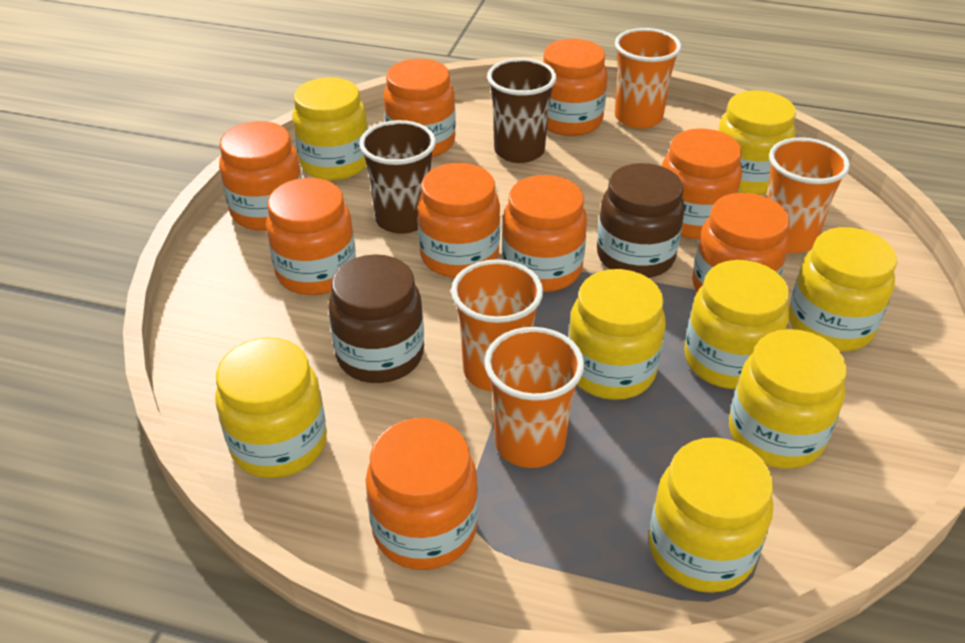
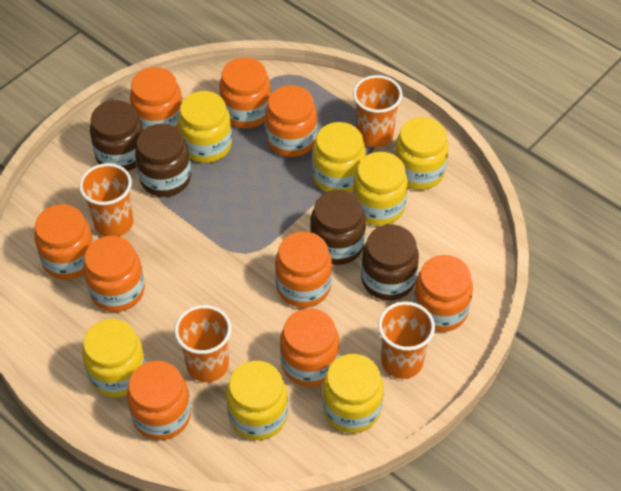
brown cup: [359,120,436,234] [487,58,557,163] = 2 -> none = 0
brown jar: [328,254,424,383] [597,163,685,278] = 2 -> [90,100,143,171] [135,124,191,197] [310,190,366,265] [361,225,419,300] = 4
yellow jar: [215,338,327,478] [292,77,368,181] [568,269,665,400] [649,437,773,593] [684,260,789,389] [718,90,796,195] [729,329,847,469] [789,227,897,352] = 8 -> [82,319,146,397] [178,91,232,163] [226,361,288,440] [312,122,366,193] [322,354,383,433] [353,152,408,226] [394,117,449,190] = 7

